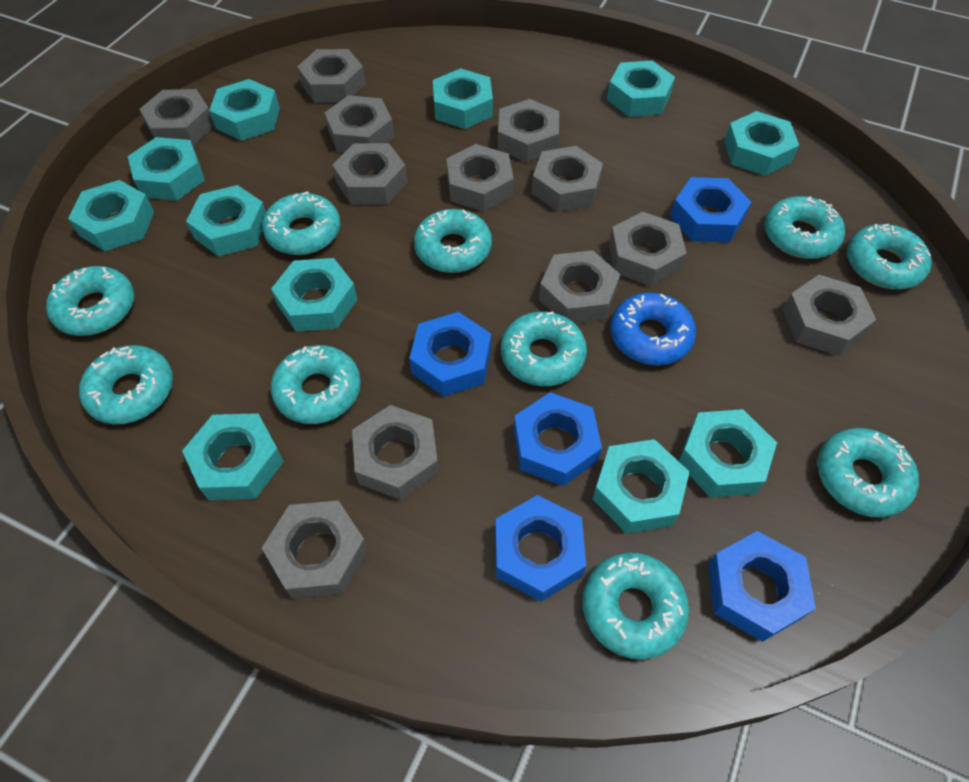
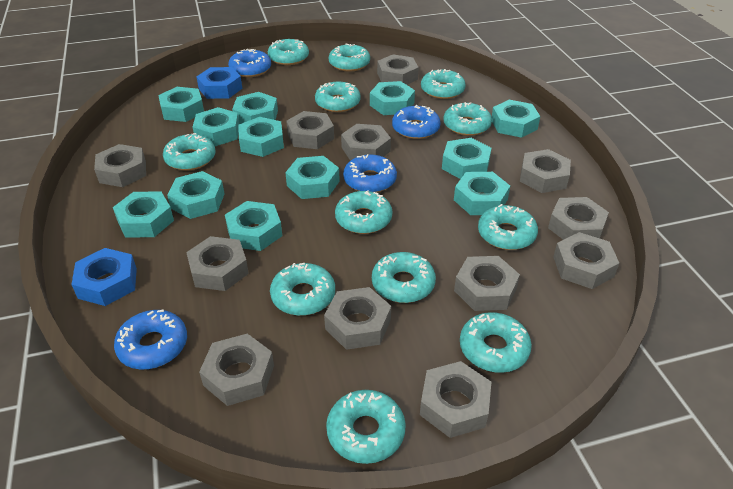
blue donut: [610,293,696,366] = 1 -> [114,309,187,369] [228,49,271,77] [343,154,397,193] [392,105,441,139] = 4
blue nut: [409,312,491,396] [495,495,586,602] [514,392,602,486] [670,177,751,242] [708,531,816,642] = 5 -> [71,248,137,306] [196,67,242,99] = 2
turquoise donut: [46,266,134,336] [79,345,173,424] [262,191,340,255] [271,345,361,424] [414,209,492,273] [501,311,587,386] [583,553,689,660] [765,196,845,259] [817,428,919,518] [847,224,932,289] = 10 -> [163,133,216,171] [268,39,309,65] [270,263,335,316] [315,81,361,112] [326,390,406,464] [329,44,370,71] [335,190,392,234] [372,252,436,303] [421,69,466,99] [443,102,492,136] [460,312,532,373] [478,204,538,250] = 12
turquoise nut: [68,180,154,251] [128,137,205,201] [182,413,284,500] [186,185,266,257] [209,79,280,141] [271,258,358,332] [433,68,493,129] [593,439,690,534] [607,60,675,117] [679,409,777,498] [724,111,799,176] = 11 -> [113,192,174,238] [158,87,204,122] [167,171,225,219] [193,107,239,146] [225,201,282,251] [232,92,278,124] [239,117,284,157] [285,156,340,199] [370,81,415,115] [442,138,491,179] [454,172,510,215] [492,100,540,138] = 12

